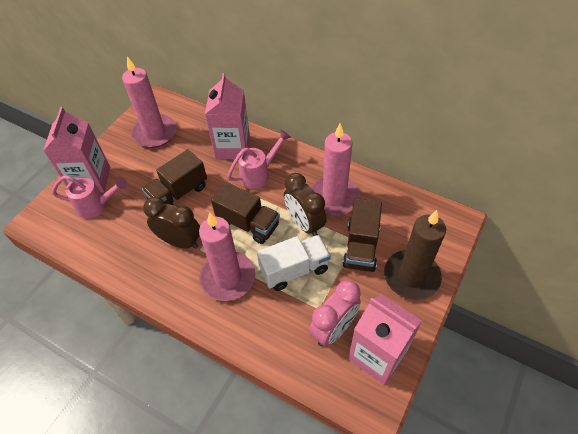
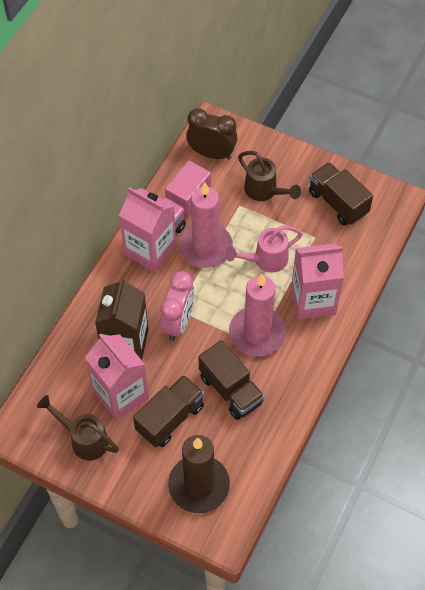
brown carton: none = 0 -> [95,277,149,360] = 1
brown clock: [143,197,200,249] [284,173,327,236] = 2 -> [186,108,237,159] = 1
brown watering can: none = 0 -> [37,395,119,460] [238,151,301,201] = 2
pink candle: [122,56,176,148] [199,212,255,301] [311,123,360,215] = 3 -> [178,182,233,268] [229,274,286,356] = 2
pink truck: none = 0 -> [162,161,211,233] = 1
pink watering can: [52,175,128,219] [227,130,291,189] = 2 -> [225,225,303,272] = 1
white truck: [257,235,331,291] = 1 -> none = 0

